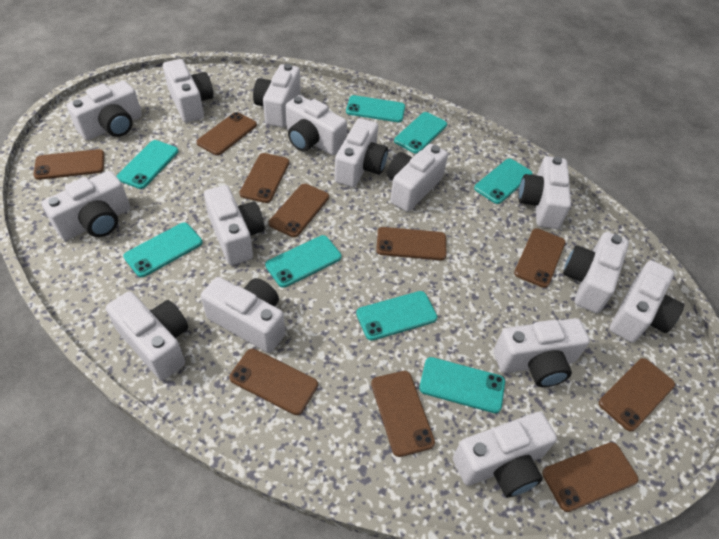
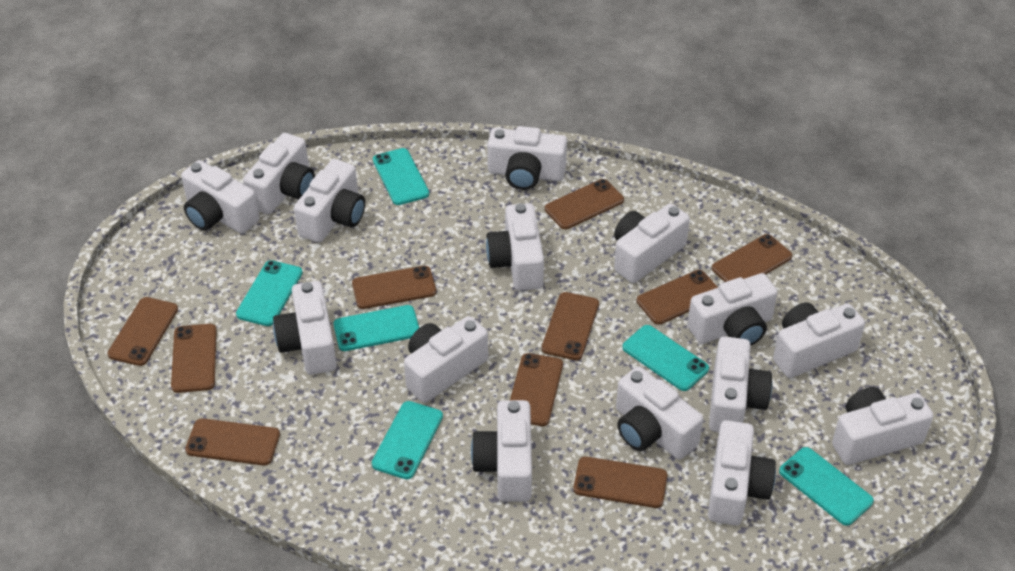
turquoise phone: [117,140,179,189] [123,222,203,277] [265,235,342,288] [346,95,405,122] [356,291,437,341] [394,112,447,154] [419,357,505,413] [474,159,532,204] = 8 -> [236,260,303,326] [333,305,419,351] [372,401,443,479] [373,148,429,205] [622,325,709,391] [779,447,874,526] = 6

